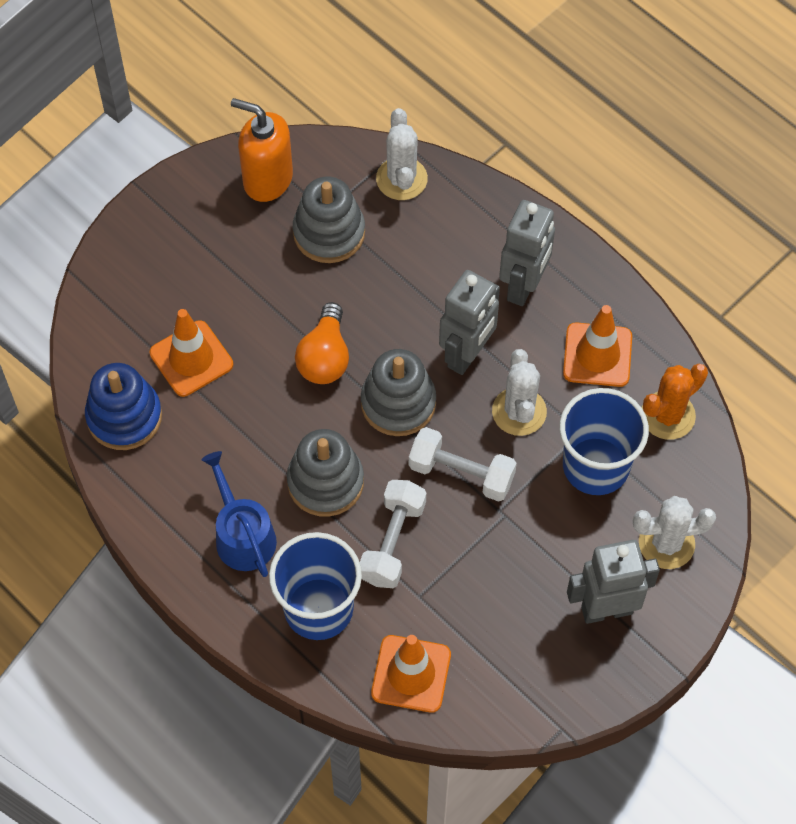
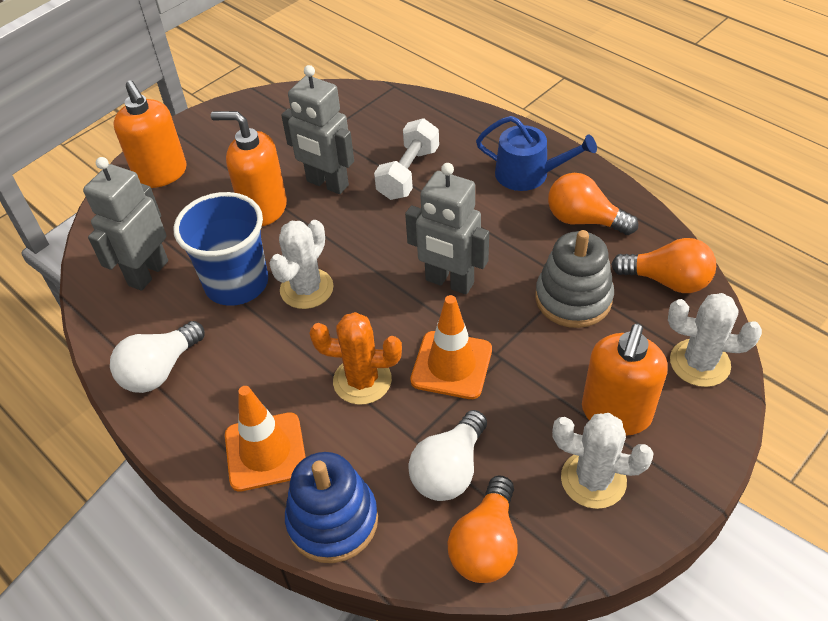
blue cup: [269,532,362,640] [560,388,649,495] = 2 -> [174,192,268,306] = 1
grey stacking toy: [287,429,364,517] [293,177,365,263] [361,349,436,436] = 3 -> [535,230,614,328] = 1
orange light bulb: [295,302,349,384] = 1 -> [447,475,518,583] [548,173,638,235] [611,238,716,293] = 3
orange soap dispenser: [231,98,293,202] = 1 -> [114,80,186,188] [211,111,287,226] [582,324,668,436] = 3
orange traffic cone: [150,309,233,397] [371,635,451,713] [563,305,632,387] = 3 -> [225,386,306,492] [410,295,492,399] = 2
white dumbbell: [360,480,426,588] [409,427,517,502] = 2 -> [374,118,439,200] = 1
white light bulb: none = 0 -> [110,321,205,393] [408,410,487,501] = 2

